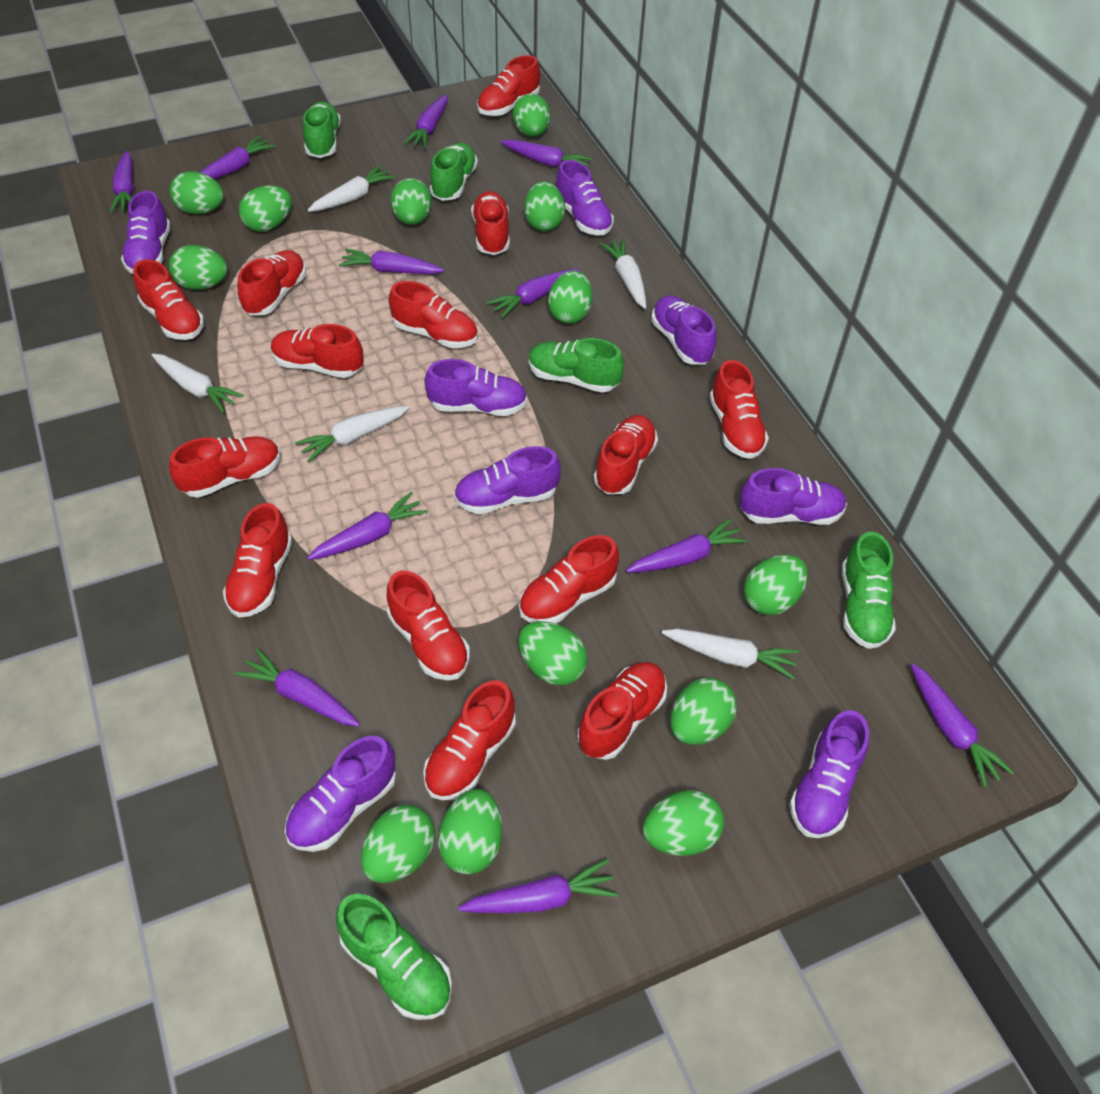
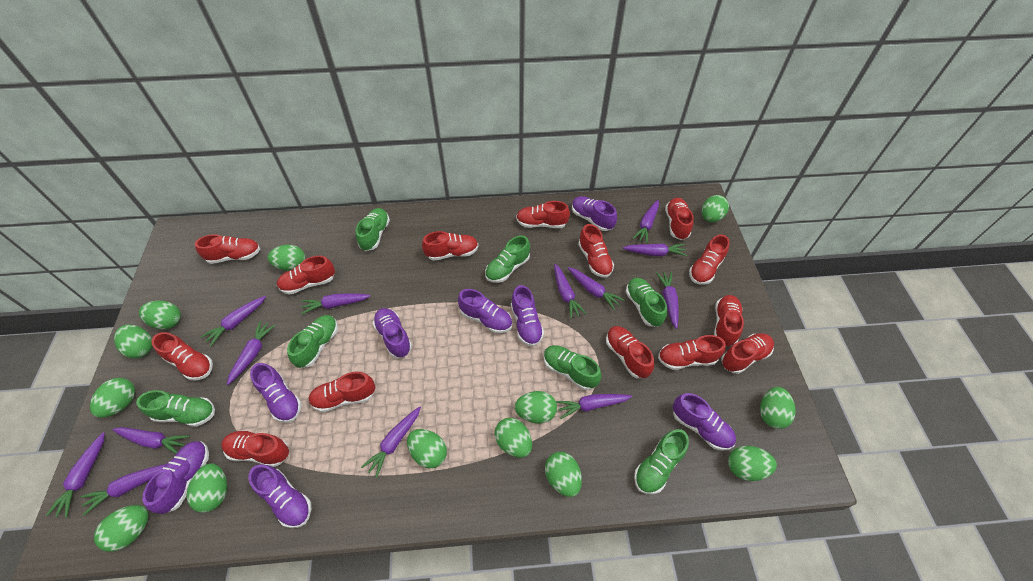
green shoe: [303,102,341,158] [336,894,452,1020] [430,143,478,201] [529,338,624,393] [842,532,896,649] = 5 -> [136,390,215,427] [287,315,338,368] [356,208,390,251] [485,236,530,283] [544,345,602,390] [626,278,667,327] [634,429,689,494] = 7
purple carrot: [110,151,134,213] [199,136,275,179] [235,648,360,727] [307,492,428,560] [339,249,444,274] [404,94,448,148] [458,859,618,913] [486,269,580,318] [501,140,592,167] [626,518,747,573] [911,663,1014,788] = 11 -> [46,432,105,518] [81,464,166,516] [112,427,190,454] [201,296,266,347] [227,321,275,385] [301,293,370,314] [361,406,421,478] [554,264,586,319] [556,394,632,419] [568,267,624,311] [623,243,687,256] [632,200,659,244] [656,272,679,329] = 13
white carrot: [152,354,244,413] [295,406,410,463] [308,165,395,212] [600,238,646,309] [662,629,799,679] = 5 -> none = 0

